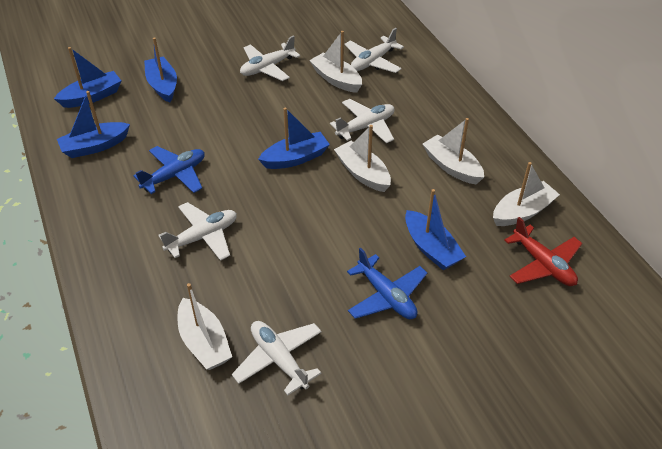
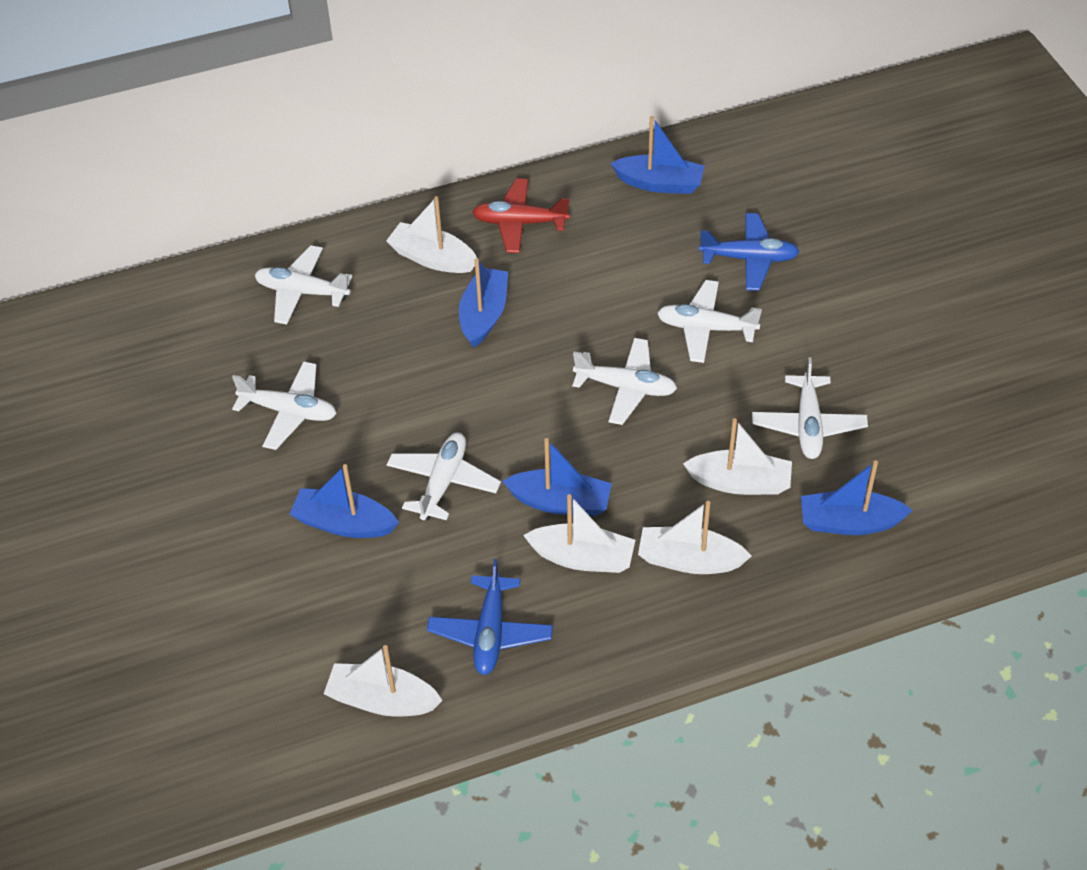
white plane: [158,202,237,261] [232,321,322,395] [240,35,300,81] [330,99,394,143] [344,28,404,73] = 5 -> [232,361,337,450] [255,245,352,324] [386,433,501,520] [572,338,677,425] [657,280,762,363] [752,357,868,459] = 6

